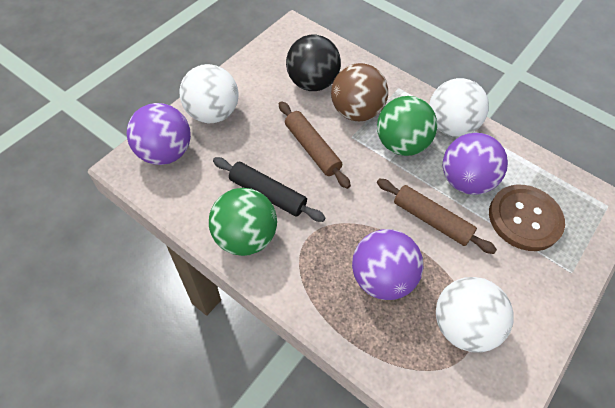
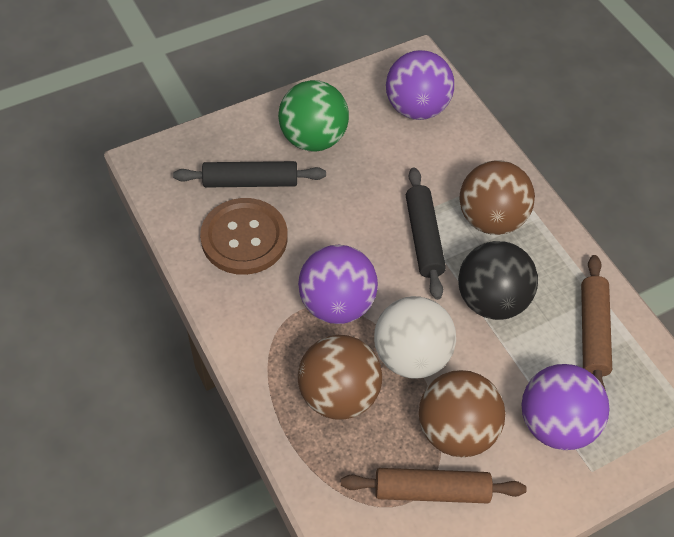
black rolling pin: [213,157,326,222] = 1 -> [173,161,326,188] [406,167,446,300] = 2
brown ball: [331,63,388,121] = 1 -> [298,335,382,420] [419,370,505,457] [459,160,535,235] = 3
green ball: [209,188,277,256] [377,96,437,156] = 2 -> [278,80,349,152] = 1
white ball: [179,64,239,123] [429,78,489,137] [436,277,514,353] = 3 -> [374,296,456,379] = 1

